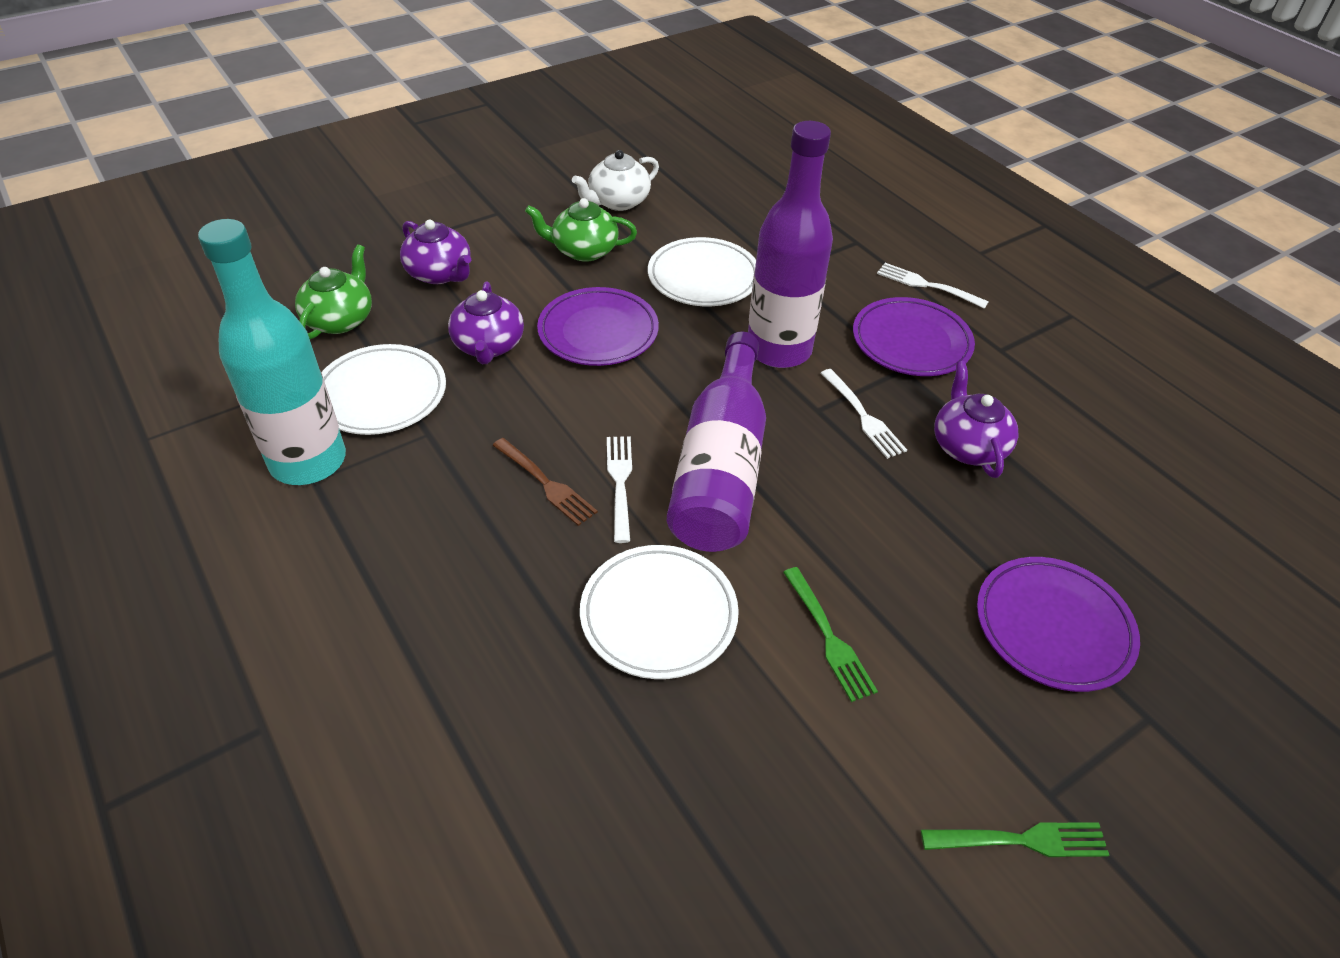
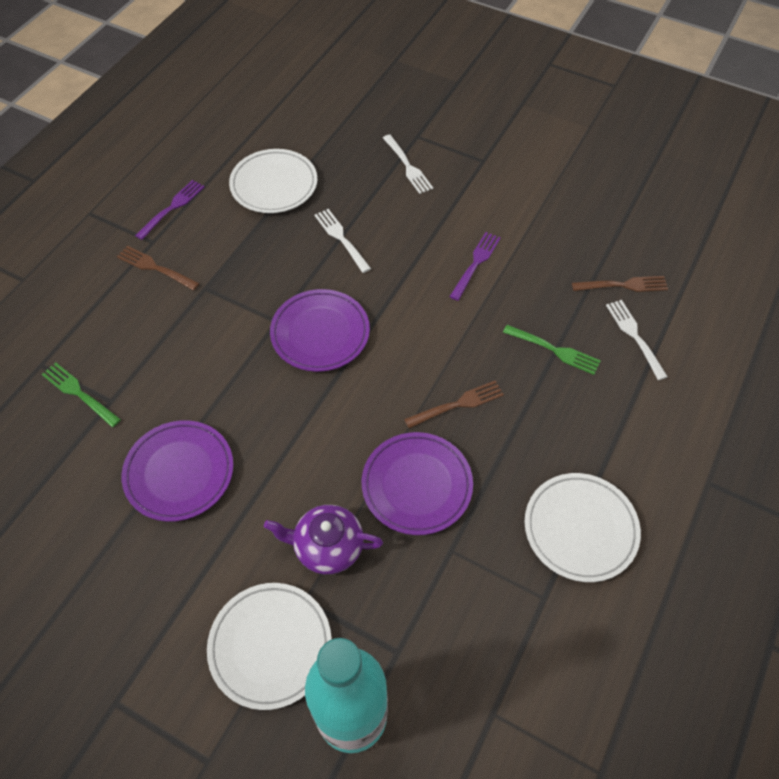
brown fork: [492,438,598,526] = 1 -> [117,246,199,290] [404,381,504,428] [572,276,668,292] = 3
green teapot: [295,244,372,339] [525,198,637,262] = 2 -> none = 0
purple bottle: [667,332,766,552] [748,121,833,368] = 2 -> none = 0
purple fork: none = 0 -> [135,180,205,240] [449,232,501,301] = 2
purple teapot: [400,220,471,284] [448,282,524,364] [934,361,1019,478] = 3 -> [264,505,383,574] = 1
white teapot: [572,150,659,211] = 1 -> none = 0

